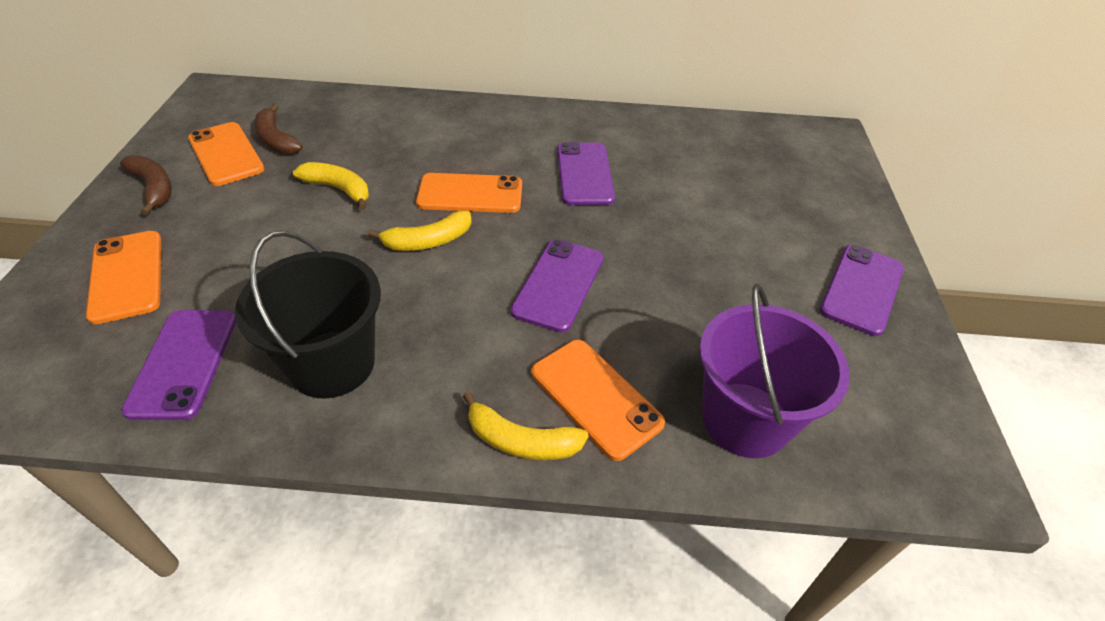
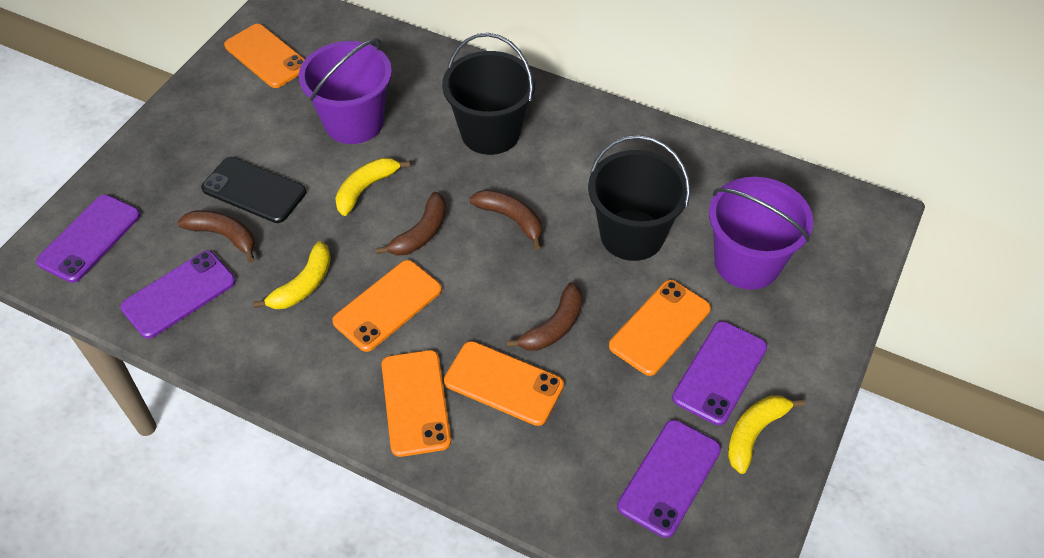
black bucket: [235,230,381,398] = 1 -> [442,33,535,155] [588,135,690,261] = 2
black phone: none = 0 -> [201,157,306,223] = 1
brown banana: [120,155,172,215] [255,104,303,155] = 2 -> [178,210,255,263] [376,192,446,255] [470,190,542,250] [506,282,583,351] = 4
orange phone: [86,231,161,324] [188,122,264,186] [416,173,522,213] [531,340,665,461] = 4 -> [224,24,305,88] [332,260,442,352] [382,350,451,457] [444,341,564,426] [609,280,711,376] = 5
purple bucket: [699,284,850,458] = 1 -> [299,38,392,144] [709,177,813,290] = 2

